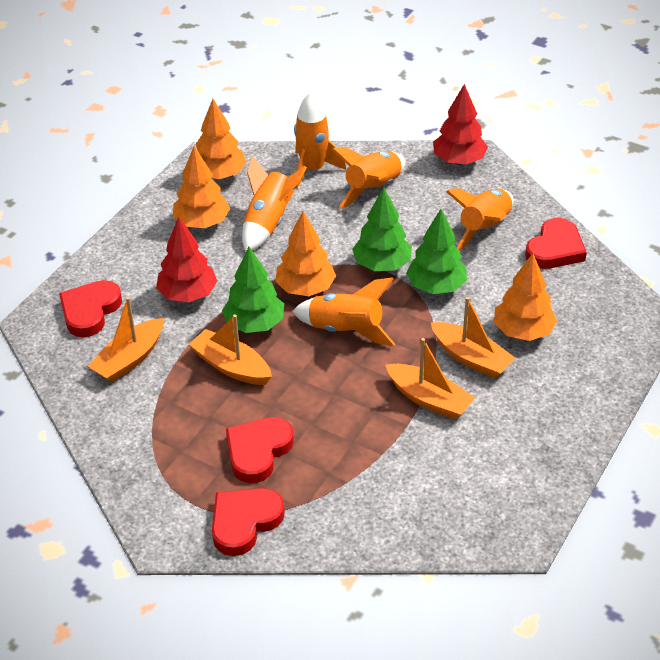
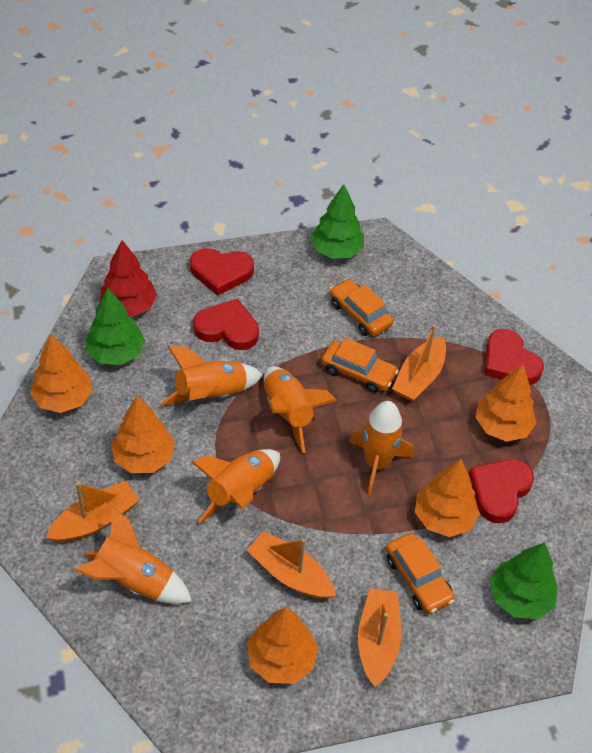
orange car: none = 0 -> [321,338,399,393] [330,278,393,336] [386,533,455,614] = 3
orange tree: [173,146,230,228] [196,99,247,179] [275,211,336,296] [494,254,557,341] = 4 -> [30,334,93,413] [111,396,175,473] [247,607,318,684] [415,459,480,537] [475,365,537,442] = 5
red tree: [156,217,218,302] [433,84,488,165] = 2 -> [100,240,157,317] = 1

